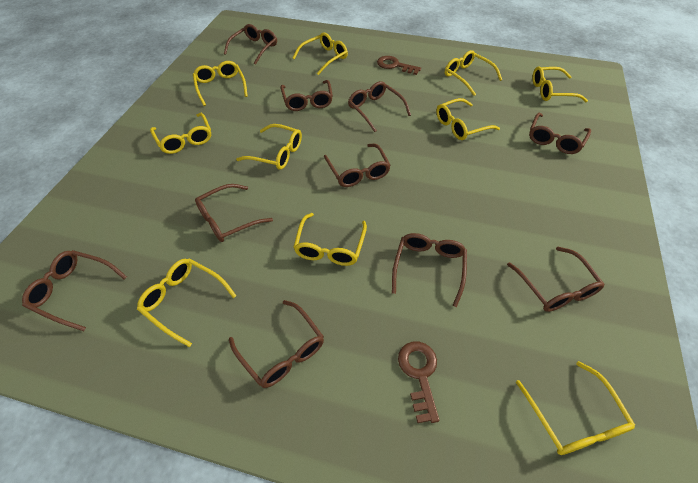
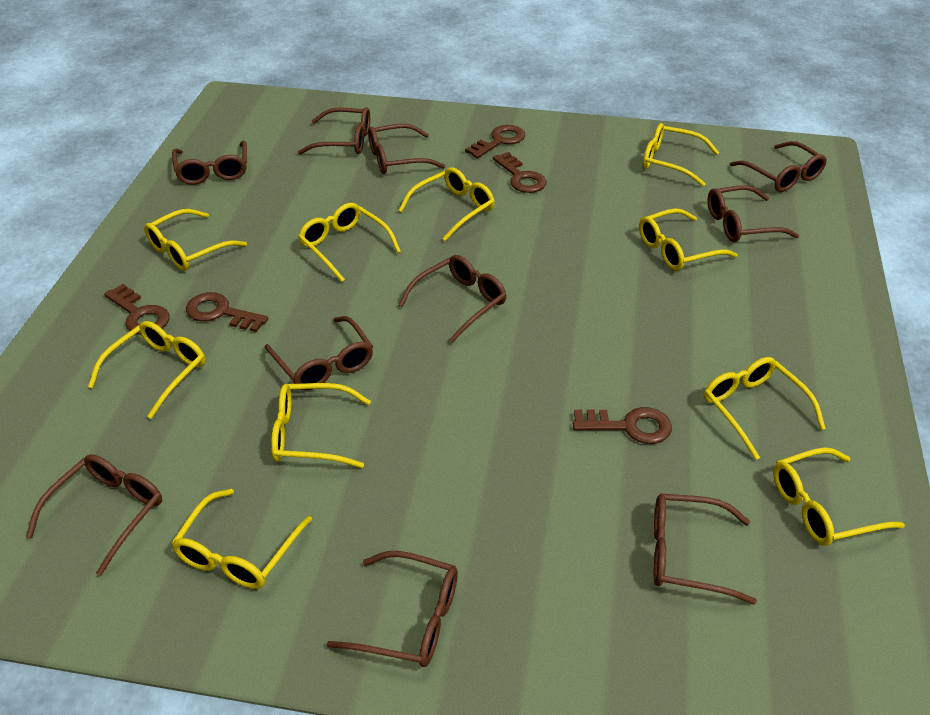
brown key: [377,56,421,75] [398,342,440,423] = 2 -> [104,284,170,335] [186,292,268,332] [465,125,525,158] [493,152,546,193] [573,407,672,444] = 5

